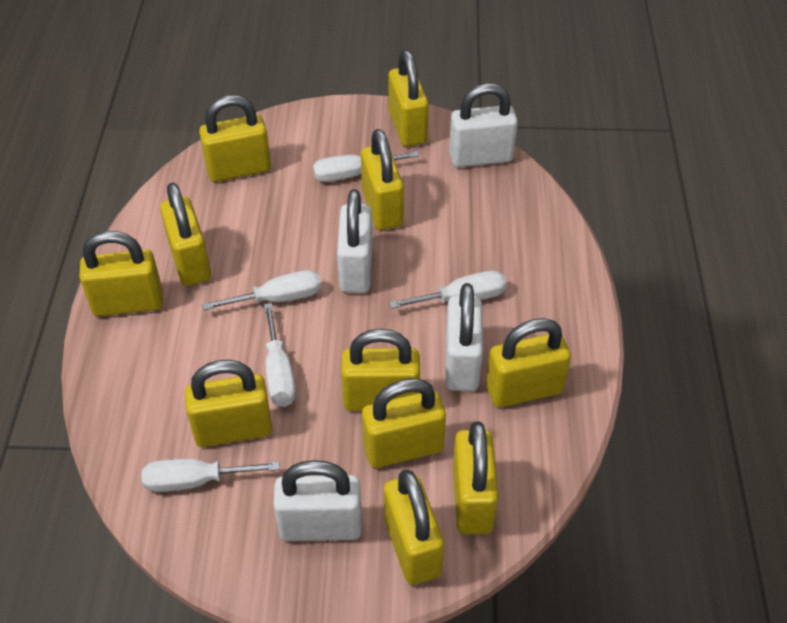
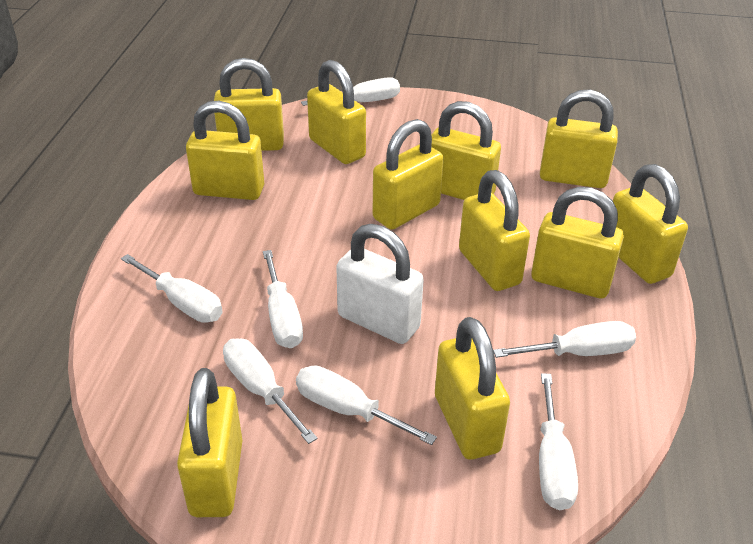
white padlock: [273,460,362,541] [337,189,373,293] [445,283,483,391] [449,83,518,167] = 4 -> [336,224,424,344] = 1
white screwdriver: [141,459,280,492] [202,270,321,310] [264,303,296,407] [313,151,419,182] [389,271,506,309] = 5 -> [121,254,223,323] [223,338,318,444] [263,250,303,348] [296,365,437,445] [301,77,400,106] [493,321,636,358] [539,373,578,510] = 7

